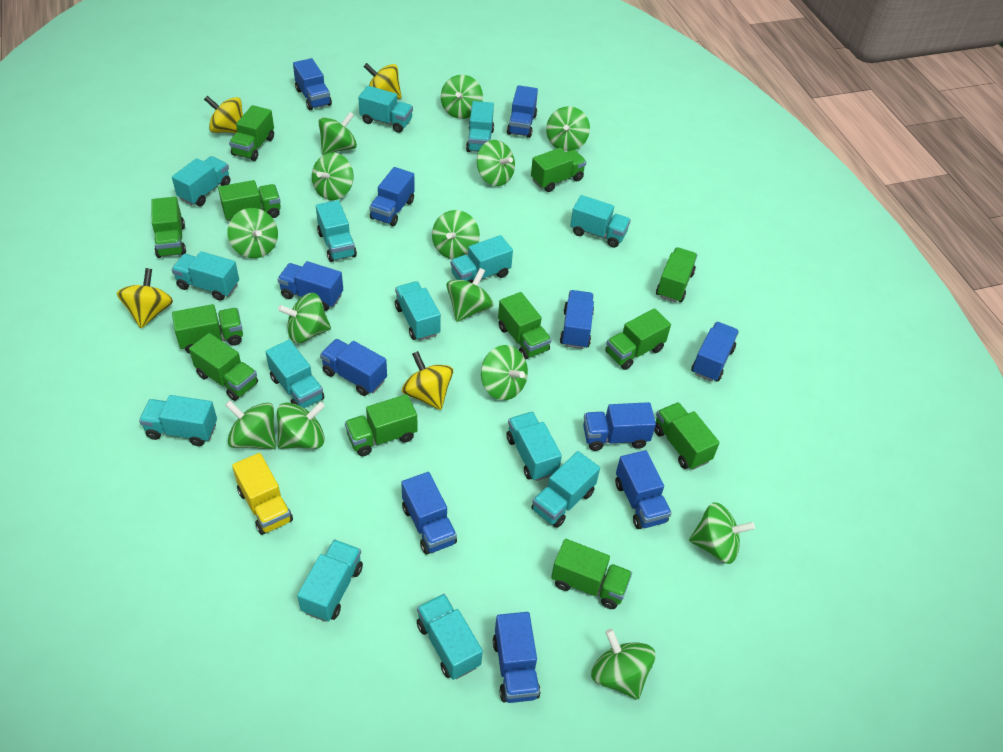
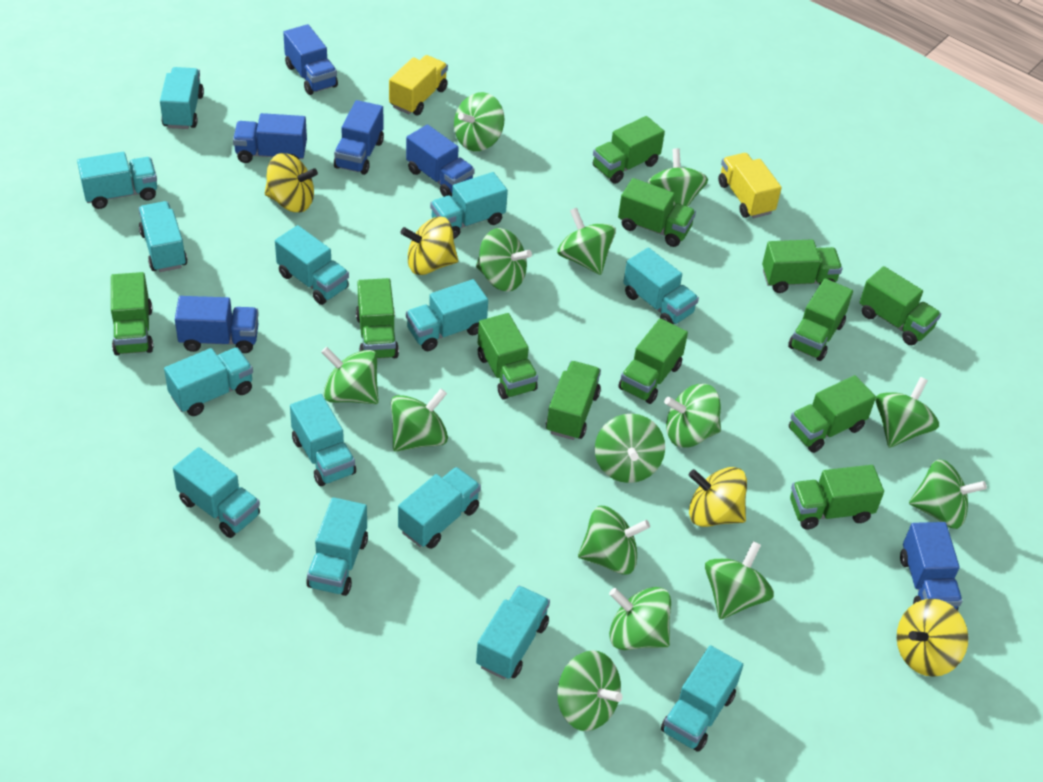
blue truck: [278,261,343,311] [293,58,332,110] [320,339,387,396] [369,167,415,226] [401,472,457,554] [493,612,541,703] [507,85,538,138] [560,290,594,349] [583,402,656,451] [615,450,672,529] [691,322,739,382] = 11 -> [175,296,259,353] [233,113,307,163] [283,24,338,95] [334,100,384,175] [406,125,475,197] [900,522,962,611] = 6
yellow truck: [232,453,293,535] = 1 -> [389,55,448,115] [718,153,782,218] = 2

